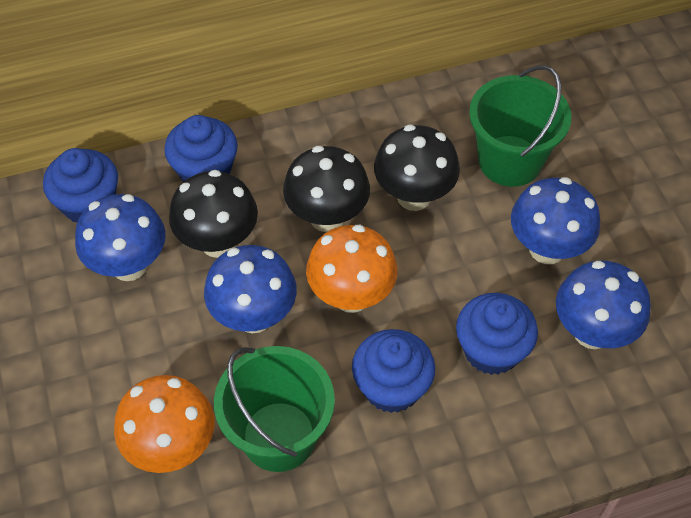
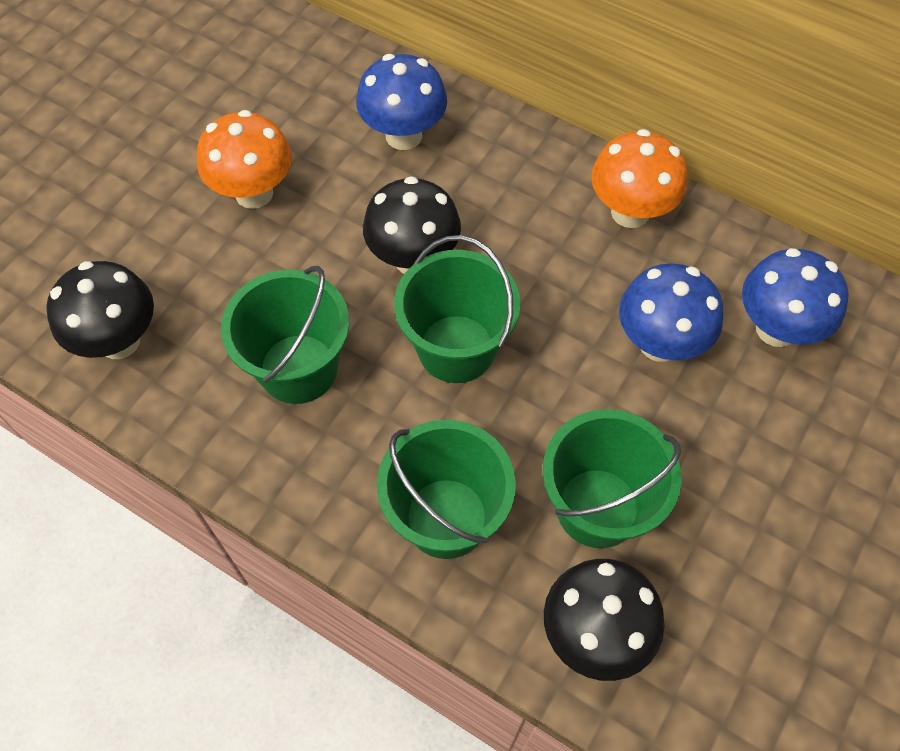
blue cupcake: [43,148,118,222] [164,115,238,182] [352,329,435,413] [456,293,538,375] = 4 -> none = 0
blue mushroom: [75,194,166,281] [204,245,297,333] [511,177,600,264] [556,260,651,349] = 4 -> [356,54,447,150] [619,263,723,362] [742,248,849,347] = 3
green bucket: [214,346,335,472] [469,65,571,187] = 2 -> [221,266,349,404] [377,420,516,559] [394,235,520,383] [543,409,682,548] = 4

